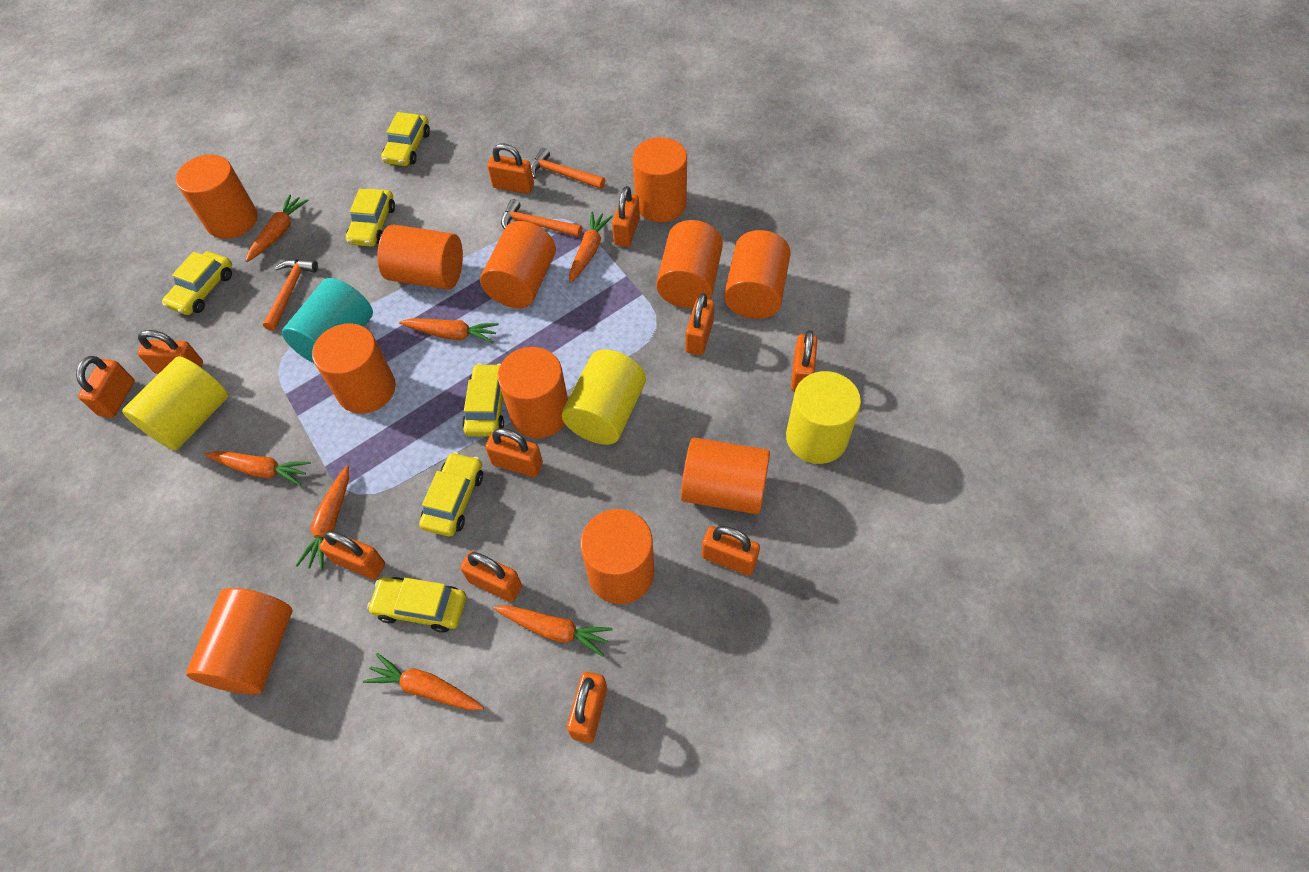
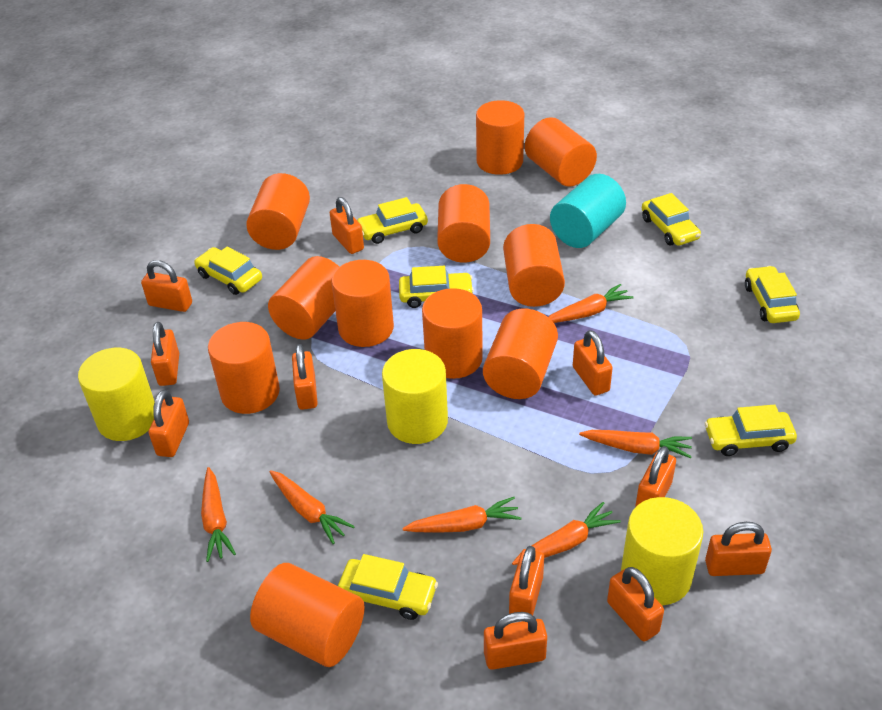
orange carrot: [204,451,311,486] [246,194,309,262] [296,465,349,570] [363,653,484,710] [399,318,499,343] [494,605,613,657] [569,211,613,283] = 7 -> [201,467,236,562] [269,470,355,544] [402,497,521,533] [512,502,621,565] [548,284,634,323] [579,430,692,458] = 6
orange hammer: [263,259,318,331] [501,199,582,237] [531,148,605,189] = 3 -> none = 0
yellow car: [162,251,232,315] [346,189,395,247] [367,577,466,633] [381,112,430,166] [419,452,483,537] [462,363,504,437] = 6 -> [194,247,262,295] [338,554,438,620] [357,197,428,244] [399,266,474,308] [642,193,701,246] [705,405,797,456] [745,266,800,323] = 7

